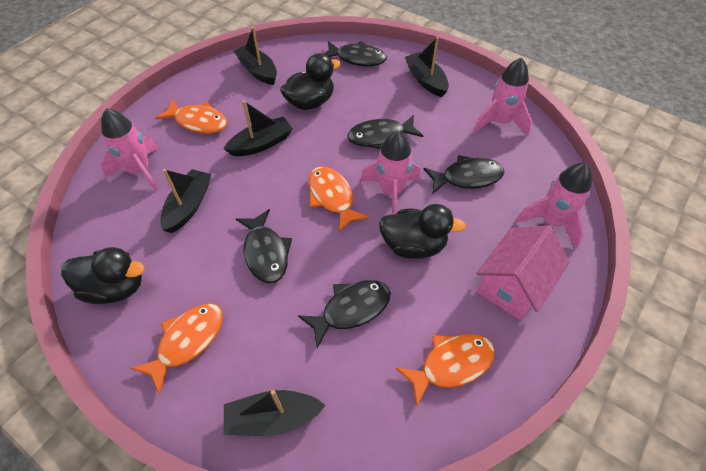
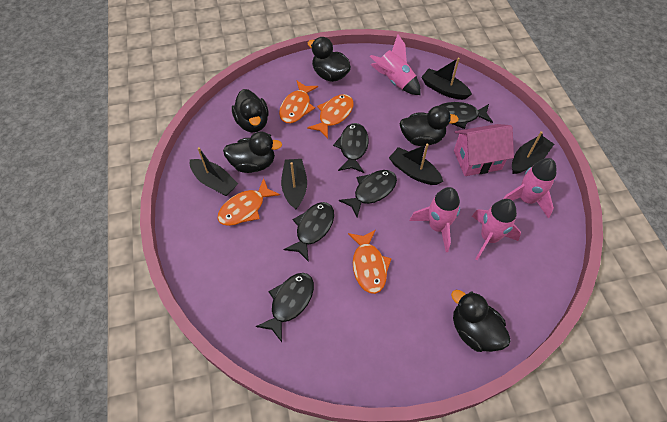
black duck: [61,247,144,304] [280,53,341,110] [379,204,466,259] = 3 -> [223,131,282,173] [232,89,269,132] [308,37,351,82] [400,106,459,146] [451,290,511,352] = 5

